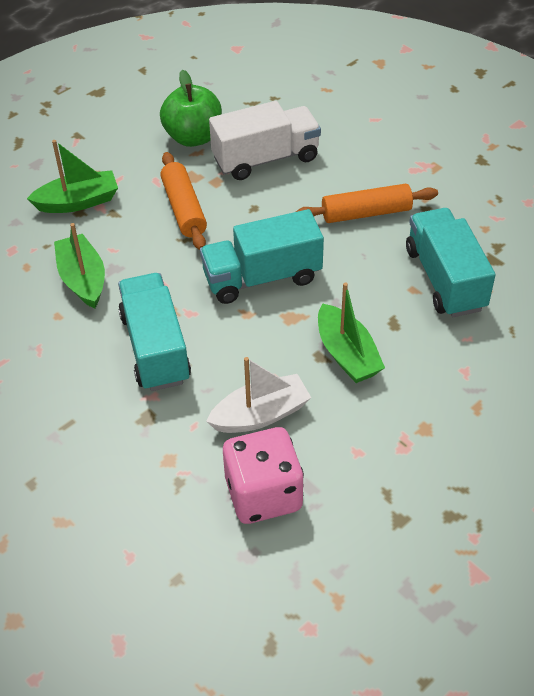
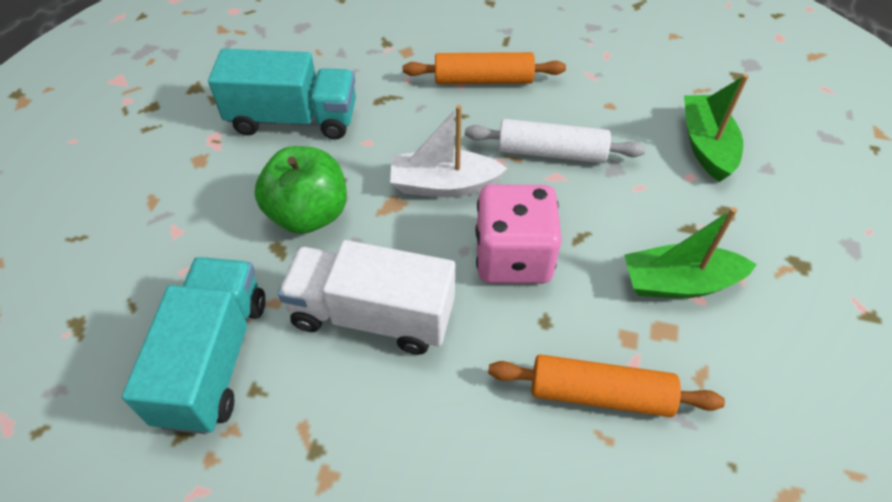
green boat: [27,140,118,213] [54,223,105,308] [318,282,385,383] = 3 -> [624,207,757,298] [684,74,749,182] = 2
turquoise truck: [118,273,191,391] [200,209,324,304] [406,208,495,317] = 3 -> [122,257,266,434] [208,49,356,140] = 2
white rolling pin: none = 0 -> [465,119,645,163] = 1

